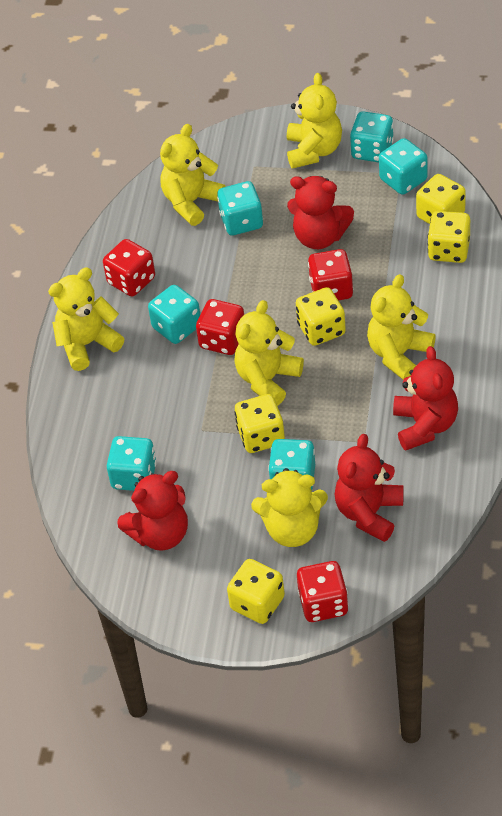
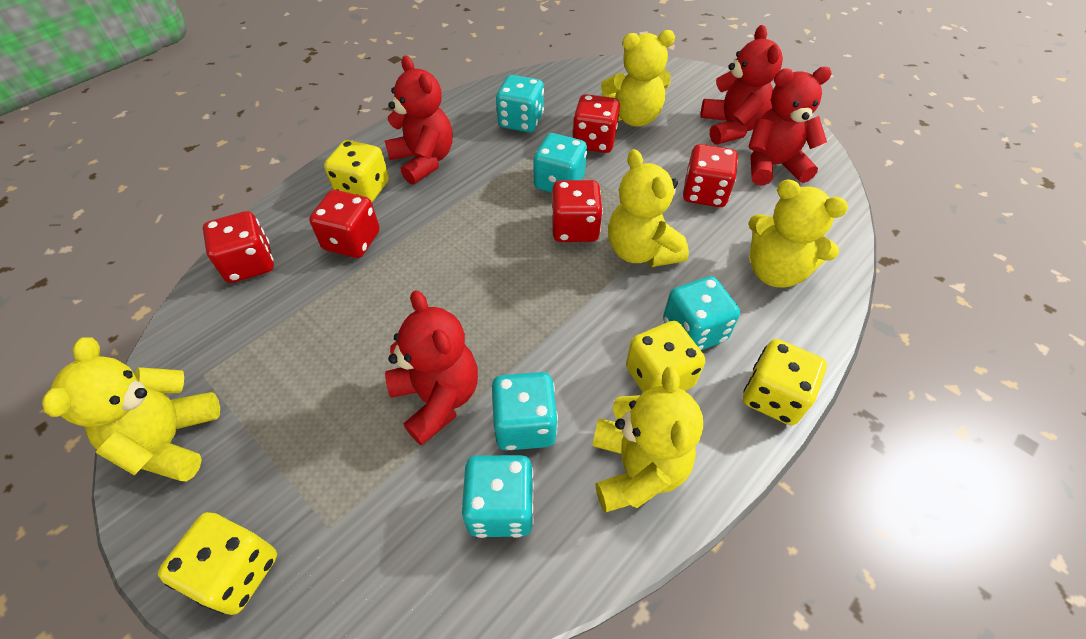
red dice: [103,239,155,296] [196,299,244,355] [297,561,348,622] [308,249,353,301] = 4 -> [203,211,274,283] [309,190,380,258] [552,180,603,242] [572,94,620,153] [683,144,738,207] = 5
turquoise dice: [106,436,157,491] [148,285,200,344] [217,181,263,236] [268,439,315,490] [350,111,394,162] [379,138,428,195] = 6 -> [461,455,534,538] [492,372,558,451] [496,75,544,132] [533,133,587,193] [663,276,740,350] = 5
yellow dice: [227,559,285,624] [234,394,285,453] [296,287,346,346] [416,174,466,224] [428,211,470,263] = 5 -> [158,512,277,615] [324,140,389,202] [626,321,705,392] [743,339,827,425] = 4
yellow teddy bear: [48,268,124,371] [160,124,226,226] [234,300,304,406] [251,468,328,547] [287,73,342,169] [367,274,436,380] = 6 -> [42,337,220,481] [592,367,703,512] [601,30,675,127] [608,149,689,267] [749,179,848,287] = 5

